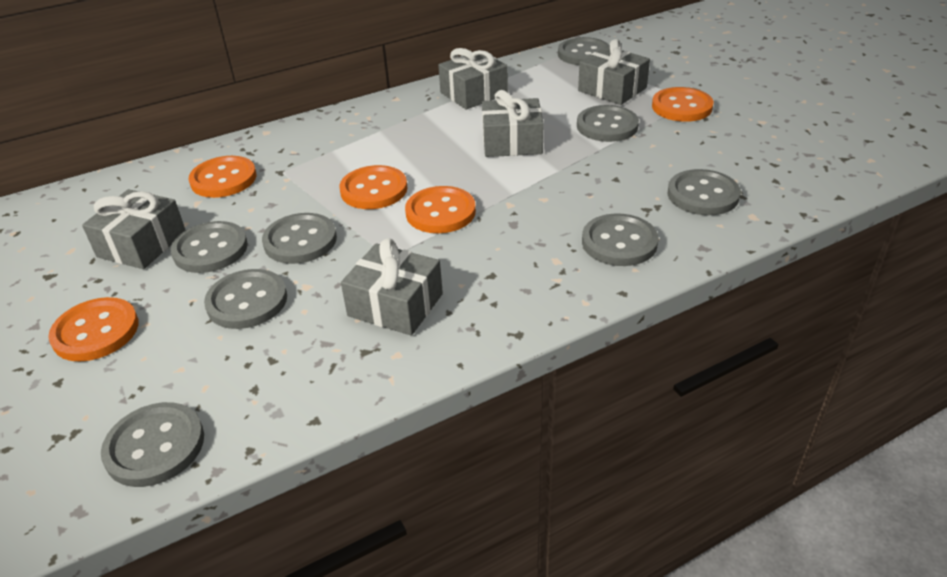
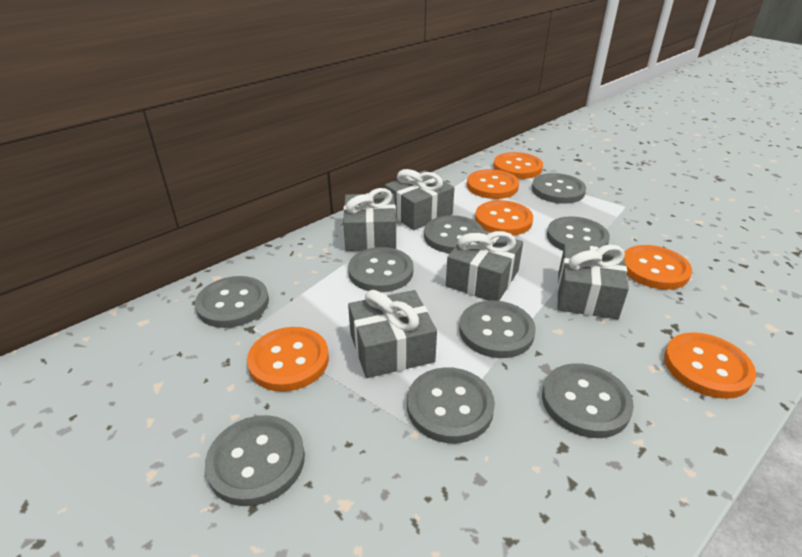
grey button: [101,402,204,487] [171,221,248,273] [204,269,287,329] [262,213,337,264] [558,37,610,65] [577,105,639,142] [582,213,659,266] [668,169,741,215] = 8 -> [195,276,269,328] [205,415,305,506] [348,247,414,292] [407,367,495,443] [424,215,483,253] [459,300,536,358] [532,173,586,204] [542,363,634,438] [547,216,610,251] = 9
orange button: [48,297,139,362] [189,156,257,198] [339,165,407,209] [405,186,476,233] [652,87,714,122] = 5 -> [247,327,329,392] [467,169,519,199] [475,200,533,235] [493,152,543,179] [624,245,692,290] [664,332,756,399] = 6

